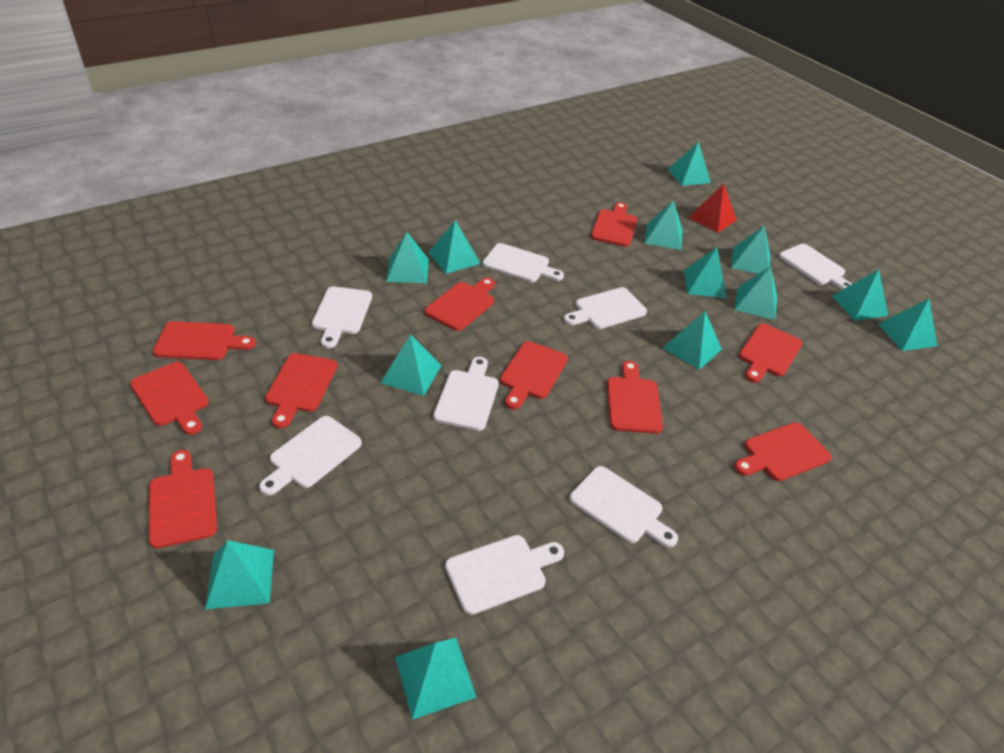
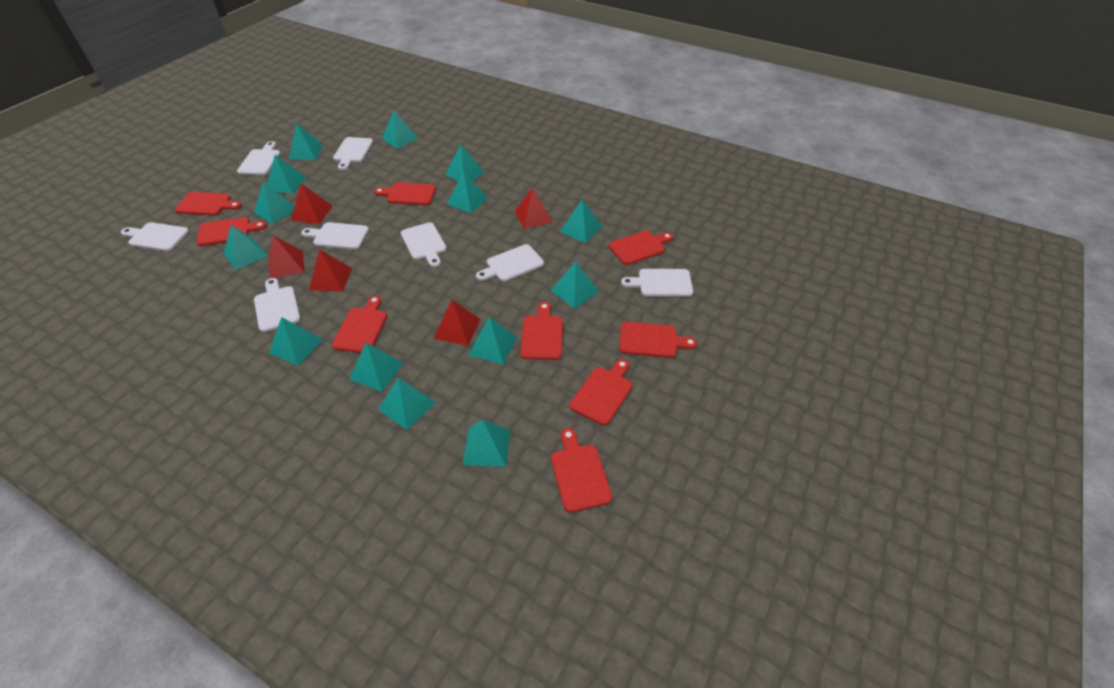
red cutting board: [130,362,209,435] [149,450,217,548] [153,321,256,360] [265,353,337,429] [424,278,495,331] [500,341,568,410] [591,202,637,247] [607,361,663,434] [734,422,831,481] [739,324,802,383] = 10 -> [175,192,242,216] [196,217,267,246] [332,296,387,353] [374,182,436,205] [520,302,563,360] [551,428,612,512] [569,359,633,426] [609,231,673,265] [619,322,697,358] = 9
red pyramid: [688,183,737,233] = 1 -> [269,235,304,279] [291,184,333,224] [309,249,352,292] [433,300,480,346] [515,187,553,229] = 5
turquoise pyramid: [205,540,274,609] [380,334,442,396] [386,232,429,283] [395,638,477,720] [428,220,481,274] [644,201,683,250] [663,311,722,370] [668,142,711,186] [684,247,727,298] [731,225,770,274] [734,266,777,320] [832,269,888,321] [878,299,937,351] = 13 -> [224,225,268,270] [254,181,295,224] [267,155,307,194] [269,317,323,366] [289,124,323,160] [349,343,404,392] [378,378,436,430] [382,110,419,149] [445,145,485,181] [447,171,488,213] [463,420,510,467] [469,317,517,364] [551,262,599,309] [560,200,603,243] = 14

